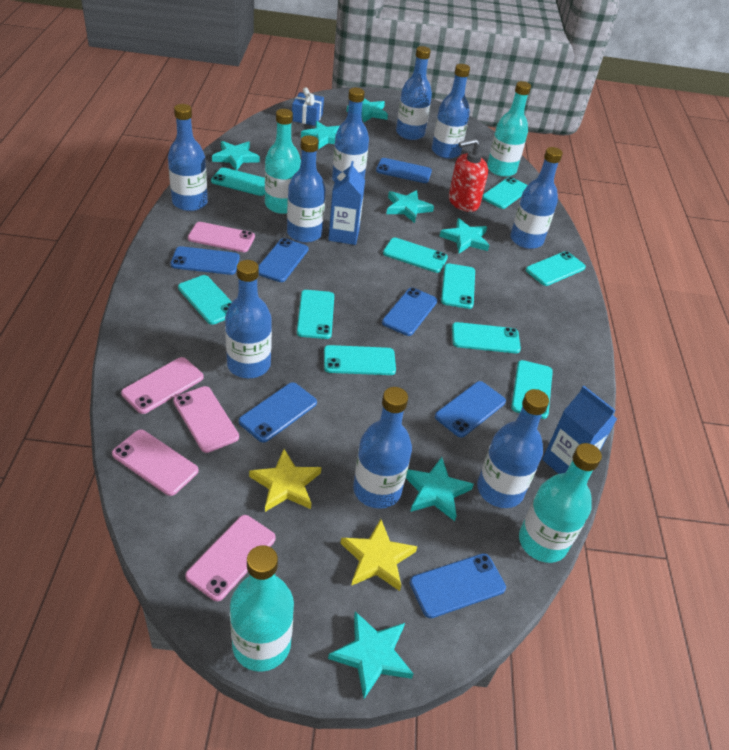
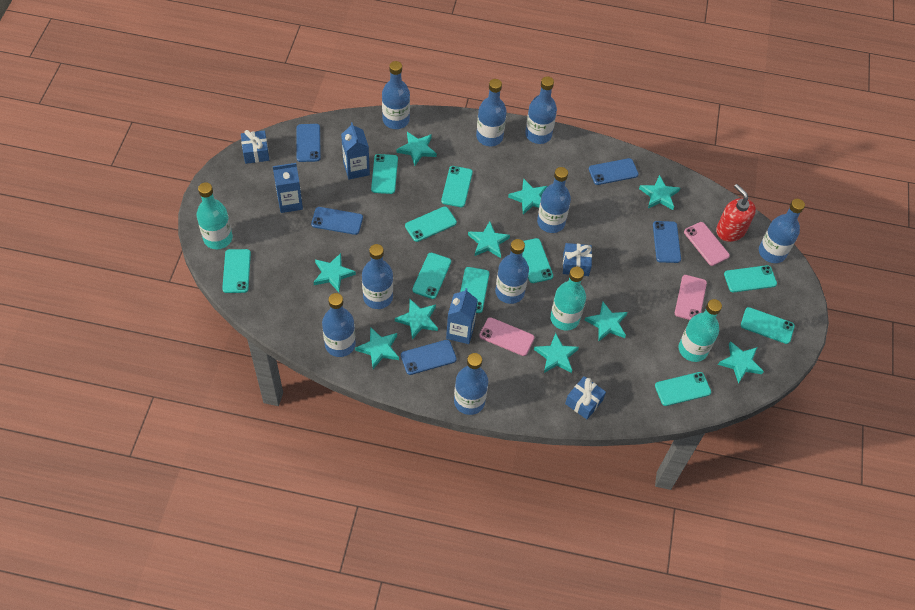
blue carton: [328,161,365,245] [542,386,617,474] = 2 -> [273,163,303,213] [341,122,370,179] [446,288,478,344] = 3
blue gift: [292,87,324,126] = 1 -> [241,130,269,164] [563,243,592,276] [565,376,606,419] = 3
blue phone: [171,246,240,275] [239,382,317,442] [259,238,309,282] [376,158,432,183] [382,288,437,336] [410,553,506,618] [435,381,506,437] = 7 -> [297,124,321,162] [311,207,363,235] [401,340,457,375] [589,158,639,185] [653,221,681,263] = 5
pink phone: [112,430,199,496] [121,357,204,414] [173,386,239,453] [185,515,276,601] [188,222,255,252] = 5 -> [479,317,535,356] [675,275,707,320] [684,222,730,266] = 3
turquoise bottle: [230,545,294,672] [265,109,301,214] [487,81,531,177] [519,443,602,563] = 4 -> [196,182,233,249] [550,267,586,331] [679,299,722,362] = 3
turquoise star: [212,141,260,171] [301,121,340,149] [328,611,413,699] [347,98,388,122] [386,190,434,223] [406,457,474,521] [439,218,490,253] = 7 -> [313,253,356,292] [355,327,399,369] [395,299,438,340] [397,132,437,166] [468,221,510,258] [508,179,547,215] [534,333,579,373] [584,302,628,342] [639,175,680,210] [718,341,764,384] = 10
yellow star: [249,449,321,512] [341,519,417,591] = 2 -> none = 0

